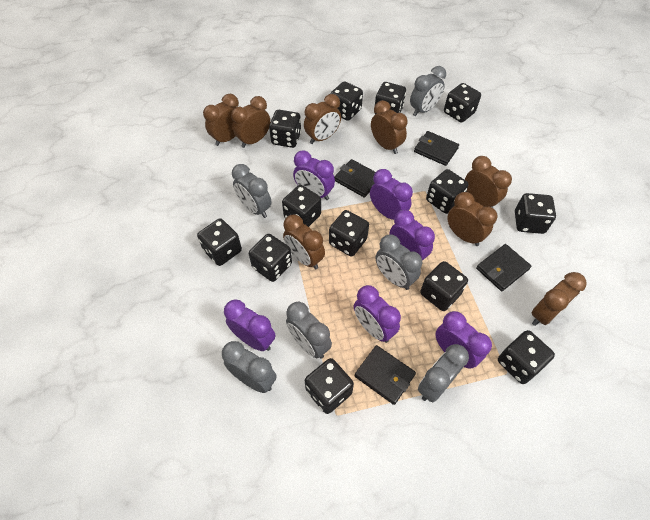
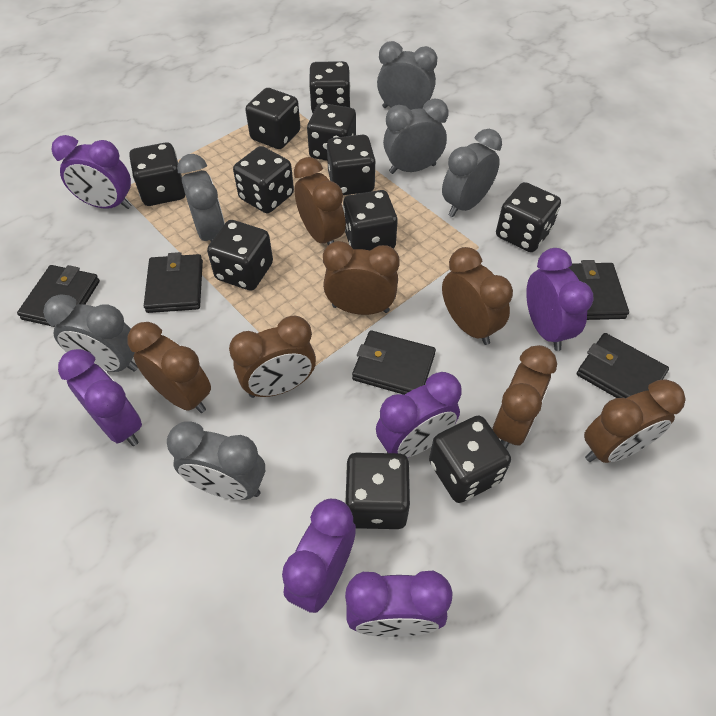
black dice: [197,219,242,266] [249,234,292,282] [269,110,301,148] [282,185,321,227] [305,358,354,414] [329,210,369,256] [330,81,363,121] [375,82,406,114] [420,261,468,311] [426,169,468,214] [444,83,481,123] [498,330,555,384] [515,193,556,234] = 13 -> [129,142,185,206] [207,220,273,291] [233,146,294,213] [245,88,300,149] [307,103,356,161] [309,61,351,113] [327,135,376,195] [343,190,398,251] [344,453,410,529] [429,415,511,503] [496,182,561,252] = 11
black wallet: [334,159,376,198] [355,345,416,405] [414,131,459,166] [476,244,531,291] = 4 -> [17,265,100,327] [144,252,203,313] [352,330,436,395] [569,260,629,320] [577,333,669,398] = 5
brown clock: [203,94,239,146] [231,96,270,148] [283,215,325,269] [304,94,341,144] [371,100,408,154] [447,192,497,246] [465,156,512,208] [532,272,587,326] = 8 -> [127,322,211,413] [229,315,316,398] [294,157,346,245] [323,241,400,315] [442,247,513,345] [492,345,557,449] [584,379,685,463] = 7

